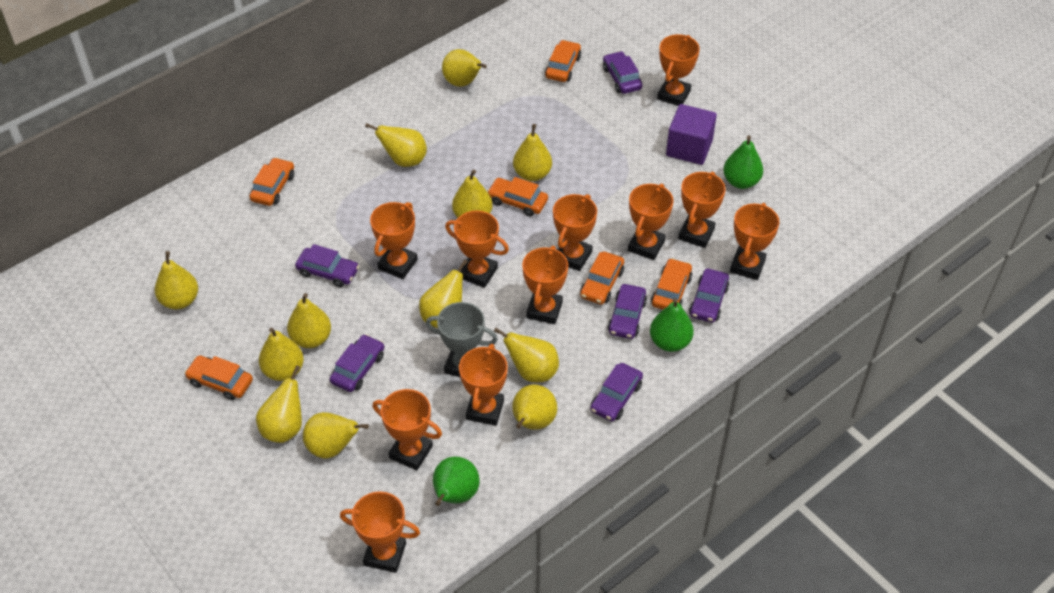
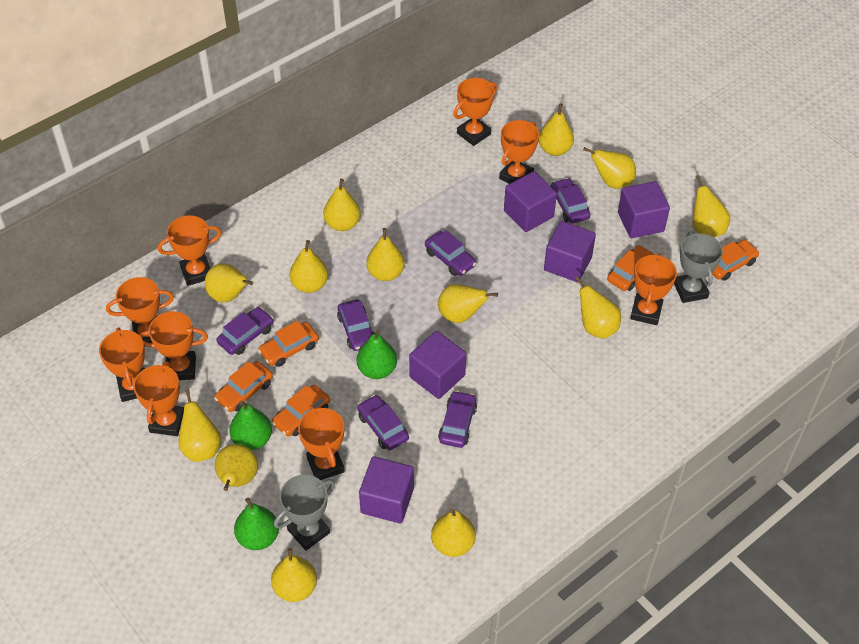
grey trophy: [426,302,498,377] = 1 -> [274,475,335,551] [674,232,723,303] = 2
orange car: [185,355,253,400] [250,157,294,206] [487,177,548,217] [545,40,581,82] [580,251,624,305] [651,258,692,310] = 6 -> [214,361,273,412] [258,320,319,367] [272,385,330,437] [607,245,656,291] [712,239,759,281] = 5
orange trophy: [340,491,420,573] [370,202,418,279] [373,389,442,470] [445,211,509,288] [459,344,508,426] [522,246,568,324] [553,194,597,271] [628,183,673,260] [657,34,700,106] [678,172,725,248] [730,203,779,280] = 11 -> [99,327,145,402] [106,277,174,347] [133,361,184,436] [139,311,208,380] [158,216,221,286] [298,405,345,480] [453,78,497,146] [499,120,539,184] [630,253,677,325] = 9
purple cube: [666,104,717,165] = 1 -> [359,456,414,523] [409,331,466,399] [504,171,557,232] [544,221,596,282] [618,181,670,238] = 5
yellow pear: [155,251,198,309] [256,365,302,443] [259,328,304,381] [287,293,331,348] [303,412,369,459] [365,123,427,167] [419,259,468,328] [442,49,487,87] [452,170,492,218] [494,327,559,382] [512,384,557,430] [513,124,552,181] = 12 -> [178,389,221,462] [205,264,253,302] [215,444,258,491] [271,548,317,602] [290,240,328,293] [323,179,361,231] [366,228,405,281] [431,508,476,557] [438,284,498,323] [539,103,574,156] [574,276,621,339] [583,147,636,188] [693,175,730,237] = 13

